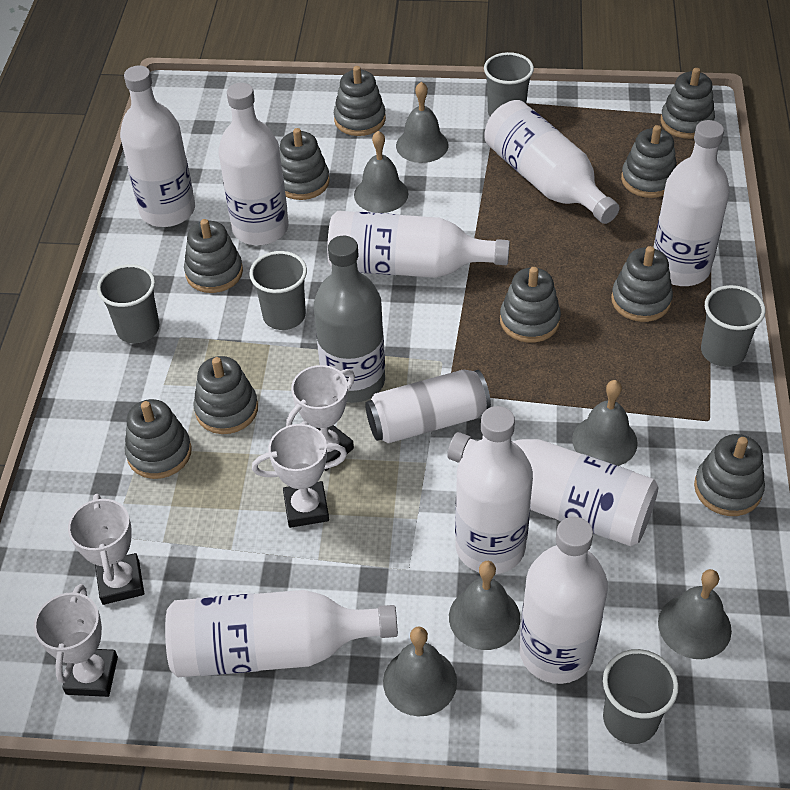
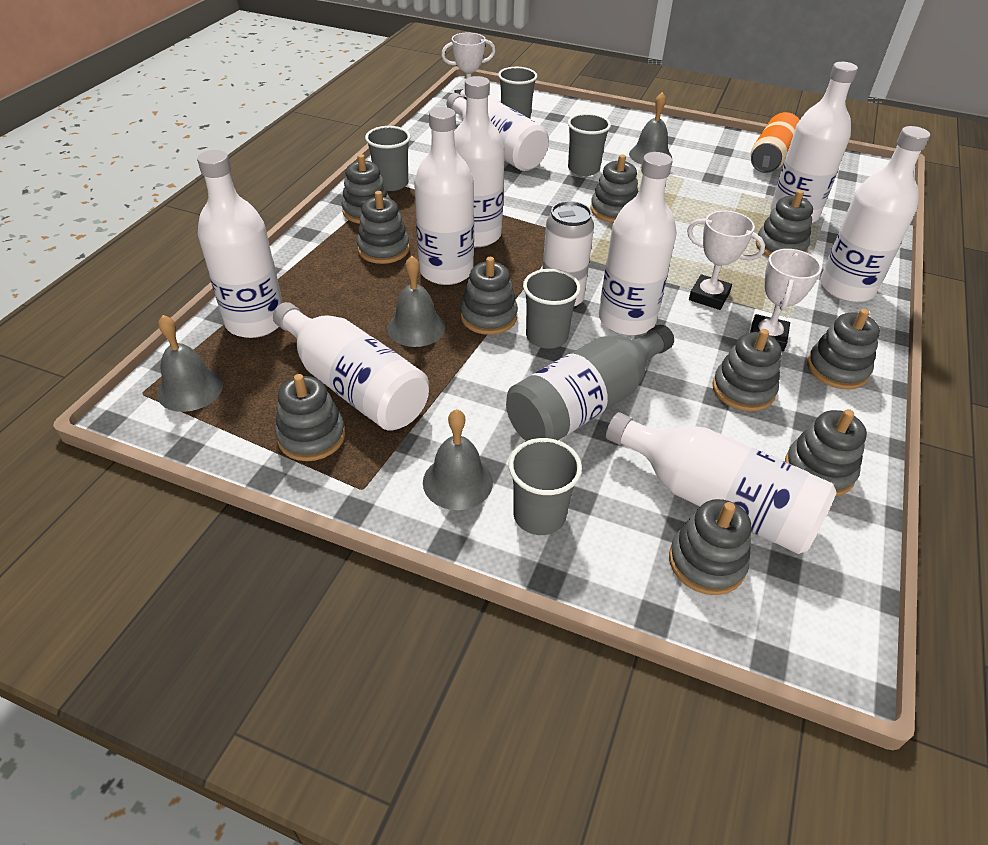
grey bell: [354,131,408,213] [383,626,457,717] [396,82,449,163] [449,561,521,650] [572,380,638,466] [658,569,732,659] = 6 -> [157,315,223,412] [388,256,445,347] [423,409,493,510] [629,92,672,164] = 4
orange can: none = 0 -> [751,112,800,173] = 1
white trophy: [34,584,118,697] [68,494,144,605] [252,424,347,528] [286,365,355,471] = 4 -> [441,33,496,100] [687,211,765,310] [750,249,822,352] = 3

